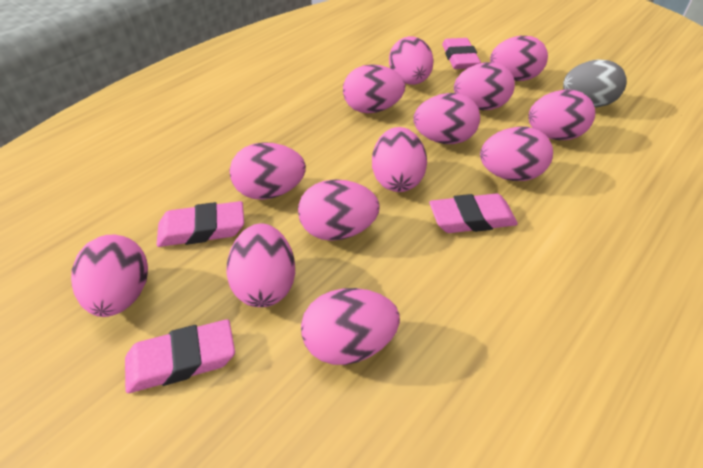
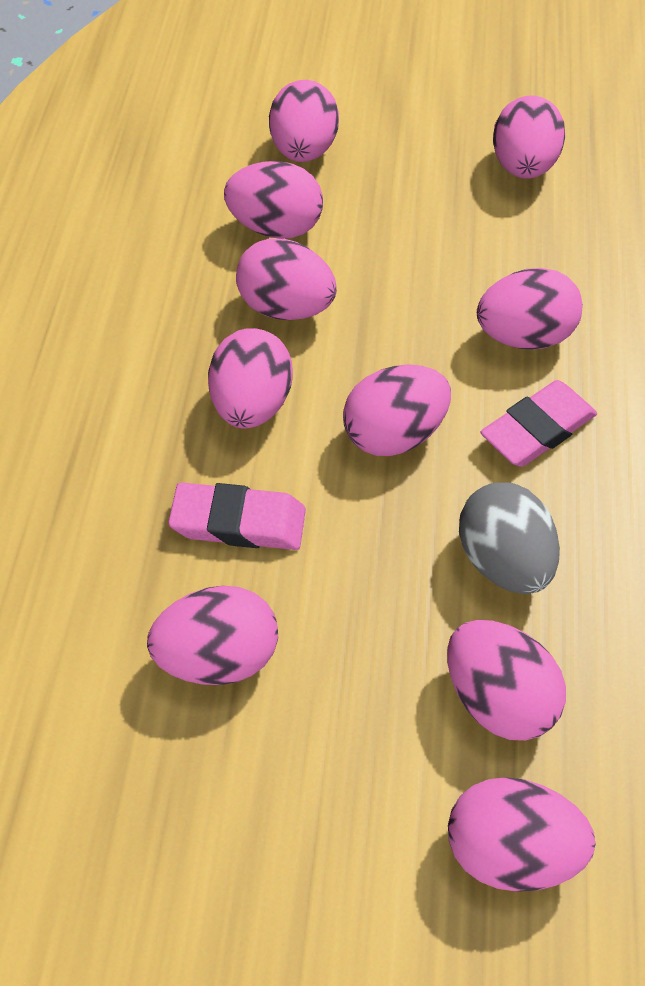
pink egg: [71,235,148,317] [226,224,295,307] [230,142,306,200] [298,179,380,241] [301,288,400,365] [343,64,406,113] [372,127,427,192] [389,36,434,85] [413,93,480,144] [454,62,515,110] [480,126,553,181] [490,36,548,81] [528,90,595,140] = 13 -> [147,586,278,685] [208,328,293,429] [224,161,323,239] [236,239,337,320] [269,80,339,162] [343,364,451,456] [447,620,566,741] [448,777,596,892] [477,268,582,350] [493,95,565,179] = 10
pink eraser: [125,319,235,393] [156,201,244,247] [429,193,518,233] [442,38,481,69] = 4 -> [168,482,306,550] [480,380,597,467] = 2

